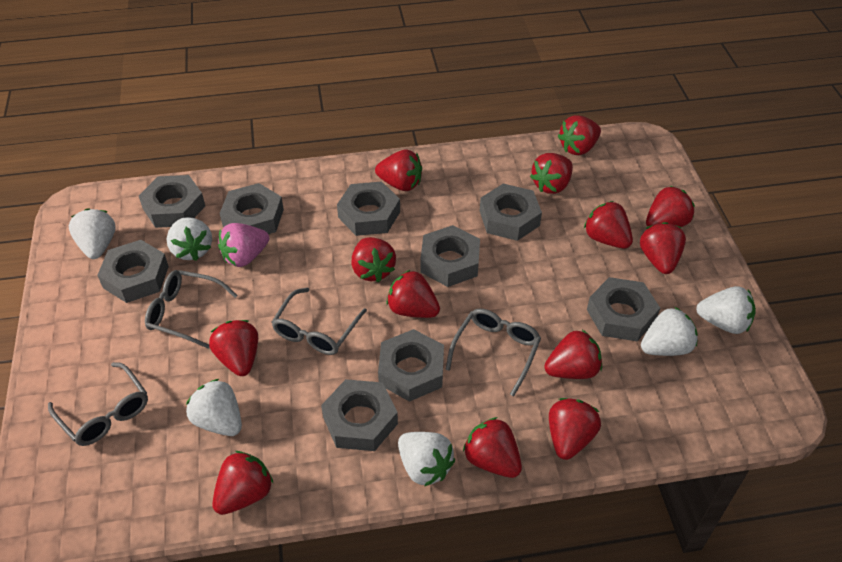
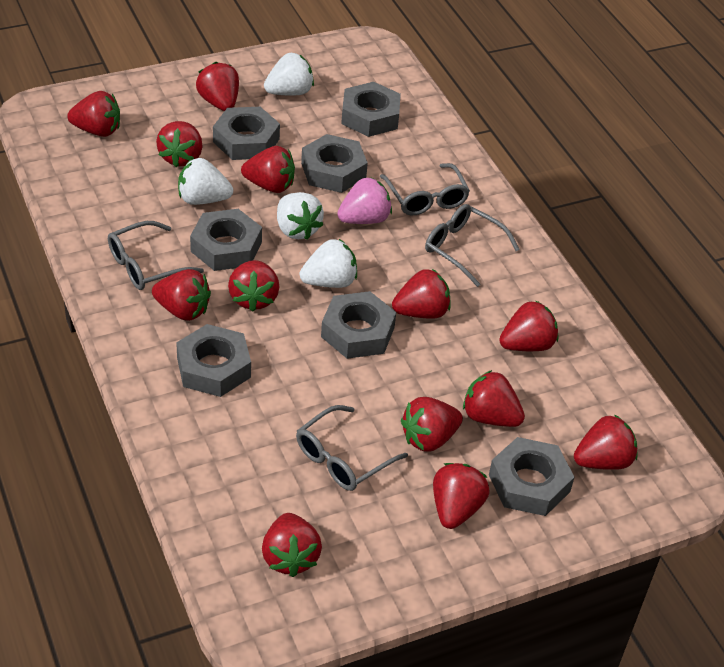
grey nut: [97,240,169,303] [139,175,205,228] [220,183,284,234] [321,379,398,451] [337,181,400,236] [378,329,444,402] [420,225,480,287] [480,184,542,241] [587,277,660,341] = 9 -> [176,324,251,397] [190,209,262,271] [213,107,280,160] [301,134,368,193] [321,291,396,359] [341,82,401,137] [489,437,574,516] = 7
white strawberry: [69,208,116,259] [167,217,212,261] [186,379,242,436] [398,432,455,487] [641,307,698,356] [696,286,756,334] = 6 -> [178,158,233,205] [264,53,314,96] [277,192,324,240] [300,239,357,288] = 4

